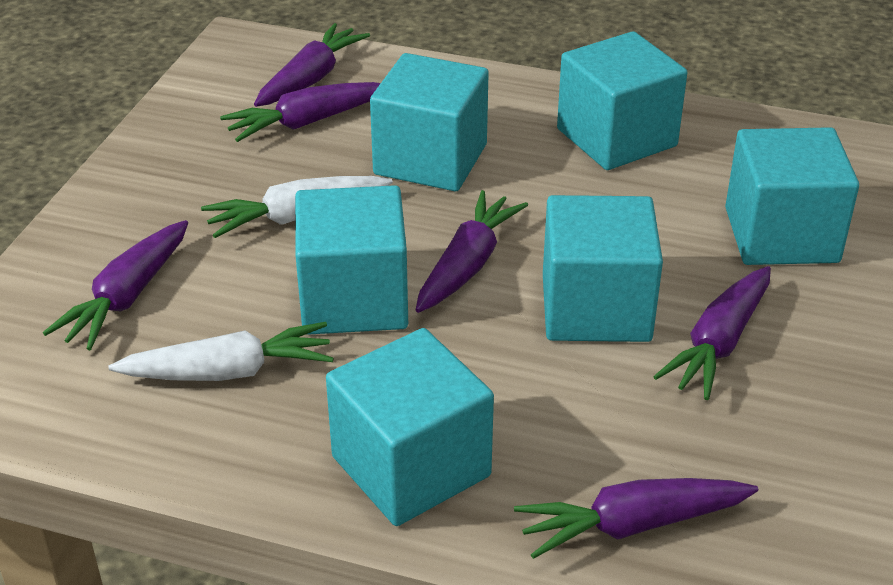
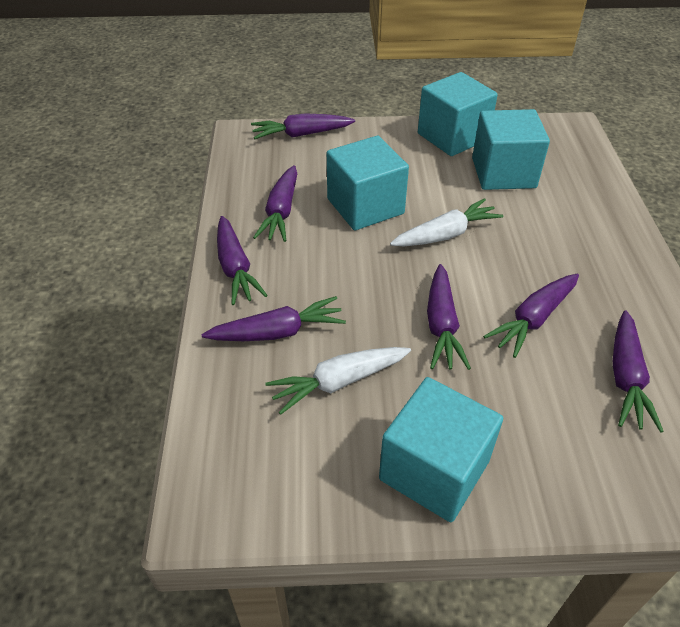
purple carrot: [43,220,188,350] [220,82,381,142] [254,23,370,107] [416,190,528,313] [514,478,758,559] [653,266,771,400] = 6 -> [202,296,346,341] [217,216,268,305] [251,113,355,139] [253,165,297,242] [427,264,471,370] [483,274,579,358] [613,311,664,433] = 7
turquoise cube: [295,185,408,335] [326,328,494,526] [370,53,489,191] [543,195,663,342] [557,31,687,170] [725,127,859,265] = 6 -> [327,136,409,230] [379,377,503,522] [418,72,498,156] [472,109,550,190] = 4

